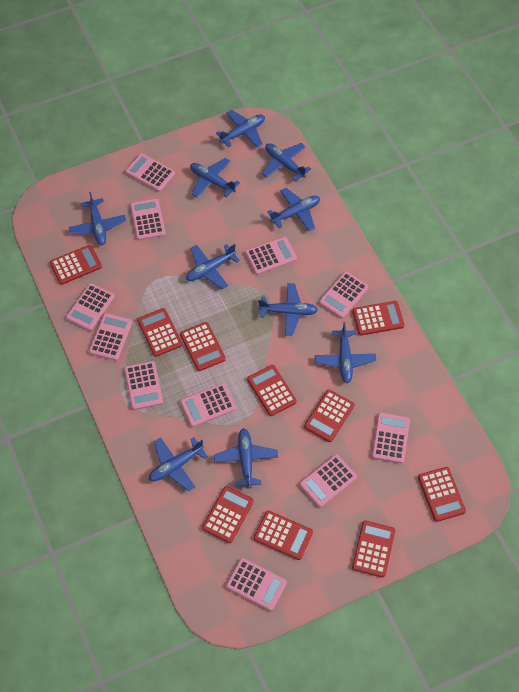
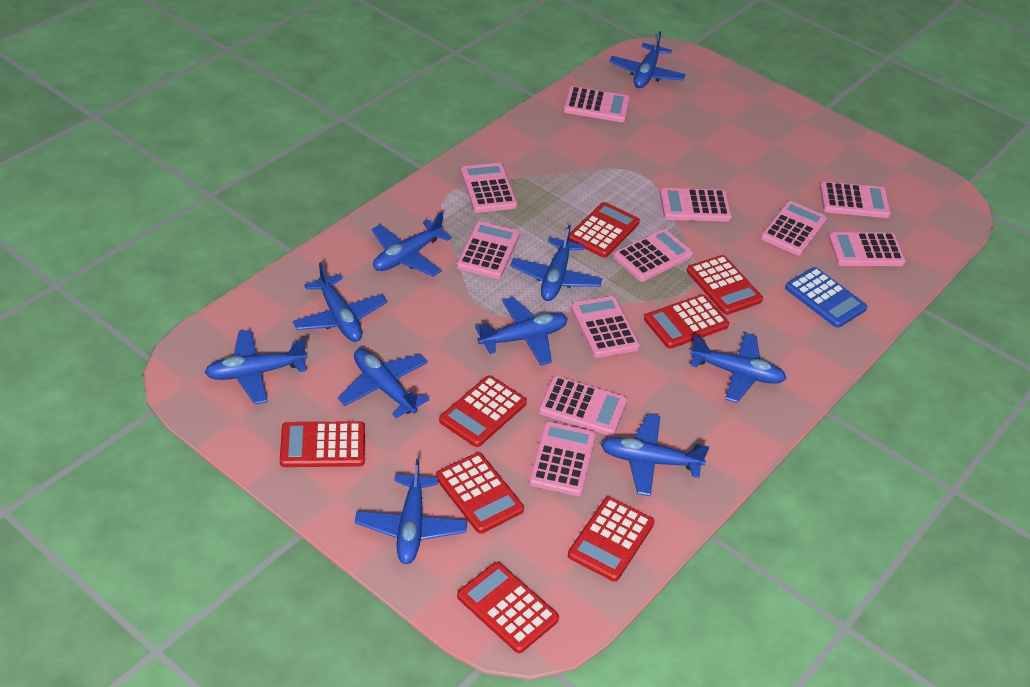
blue calculator: none = 0 -> [785,267,867,328] = 1
red calculator: [50,245,102,285] [137,308,182,357] [180,322,226,371] [202,486,254,543] [247,365,297,416] [254,510,313,560] [304,390,354,442] [352,301,404,336] [352,520,395,578] [418,467,466,522] = 10 -> [280,421,365,467] [436,453,524,533] [439,376,527,447] [457,562,559,653] [568,497,654,582] [569,202,640,258] [644,295,729,349] [687,255,763,315] = 8

